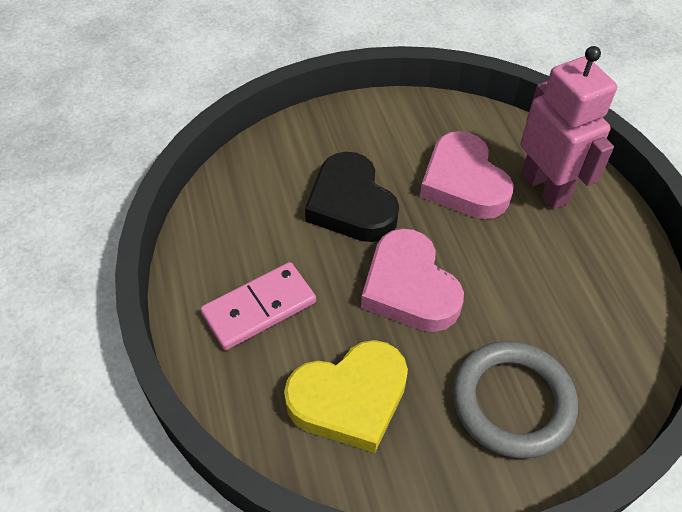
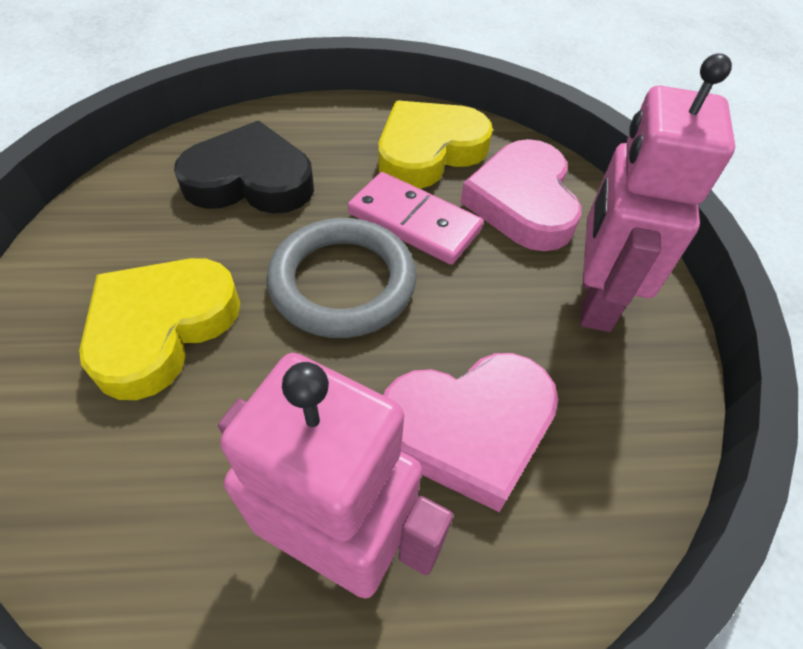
pink robot: [520,46,617,210] = 1 -> [218,353,453,599] [580,53,735,332] = 2
yellow heart: [284,340,408,453] = 1 -> [79,258,240,400] [378,100,493,189] = 2

